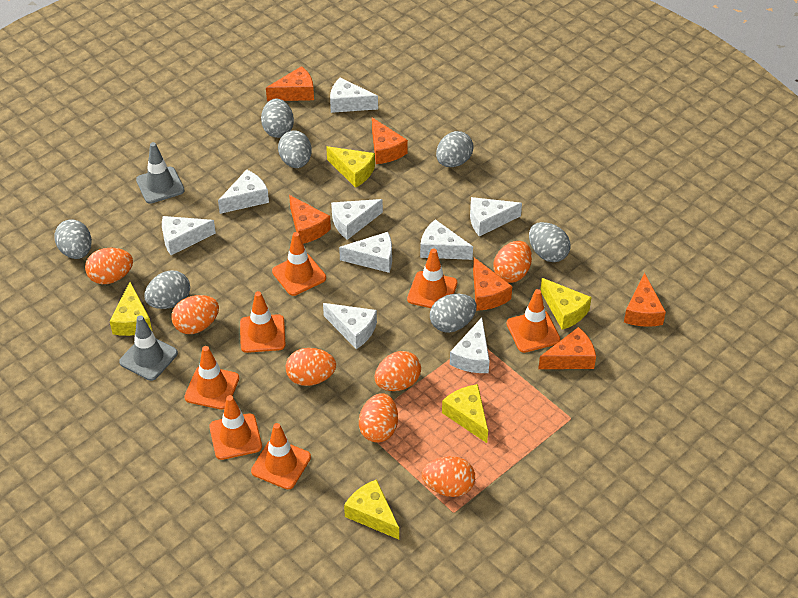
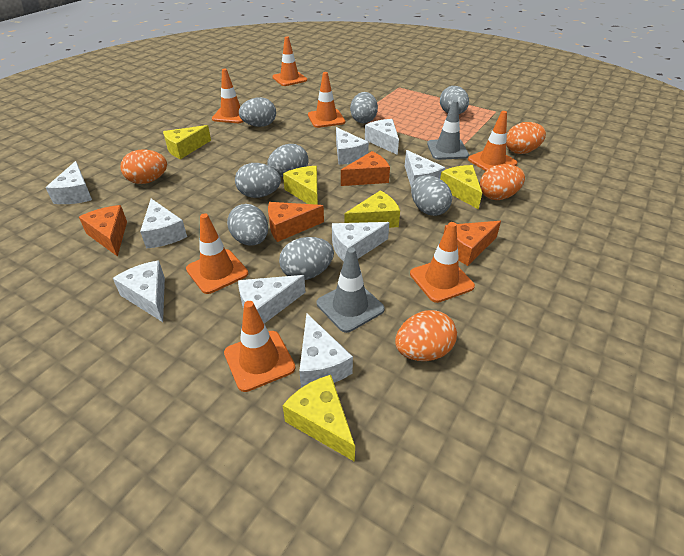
grey egg: [54,219,92,259] [144,270,190,309] [261,98,294,138] [278,130,312,168] [430,294,477,333] [436,131,474,167] [529,222,570,262] = 7 -> [227,204,268,246] [235,163,281,198] [239,97,276,127] [267,144,309,177] [279,237,334,280] [350,92,378,123] [411,175,452,216] [440,86,469,114] = 8
orange cheese: [266,66,314,101] [289,195,331,244] [372,117,408,164] [473,257,512,311] [538,327,596,369] [624,273,666,327] = 6 -> [79,205,127,257] [268,202,324,242] [341,151,390,186] [443,221,501,266] = 4
orange egg: [85,248,133,284] [171,295,219,334] [286,348,336,386] [359,393,398,443] [374,351,421,391] [422,456,475,497] [494,241,532,283] = 7 -> [120,150,167,184] [395,310,457,361] [480,164,525,200] [506,122,546,154] = 4

